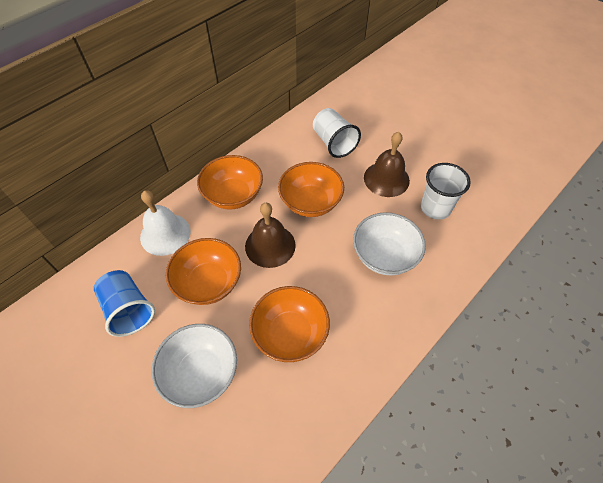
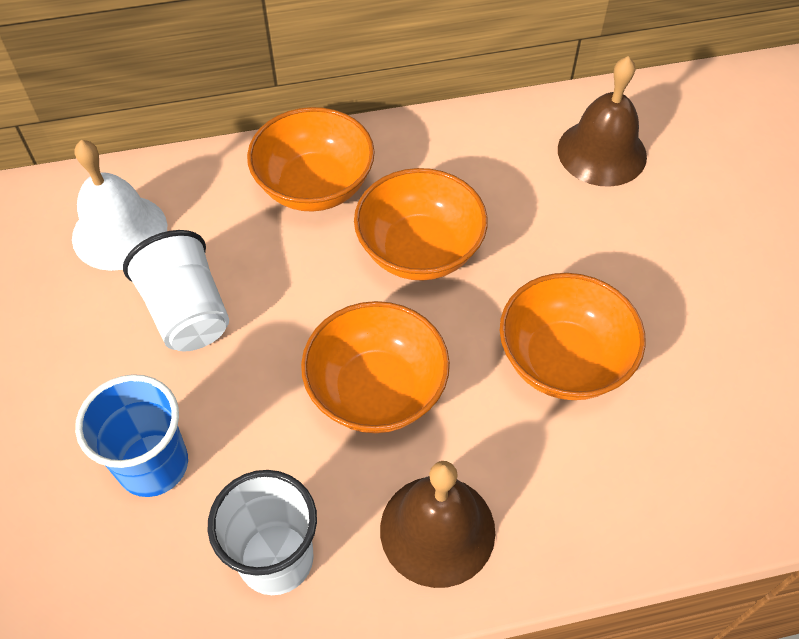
white bowl: [152,324,237,408] [353,212,426,275] = 2 -> none = 0

